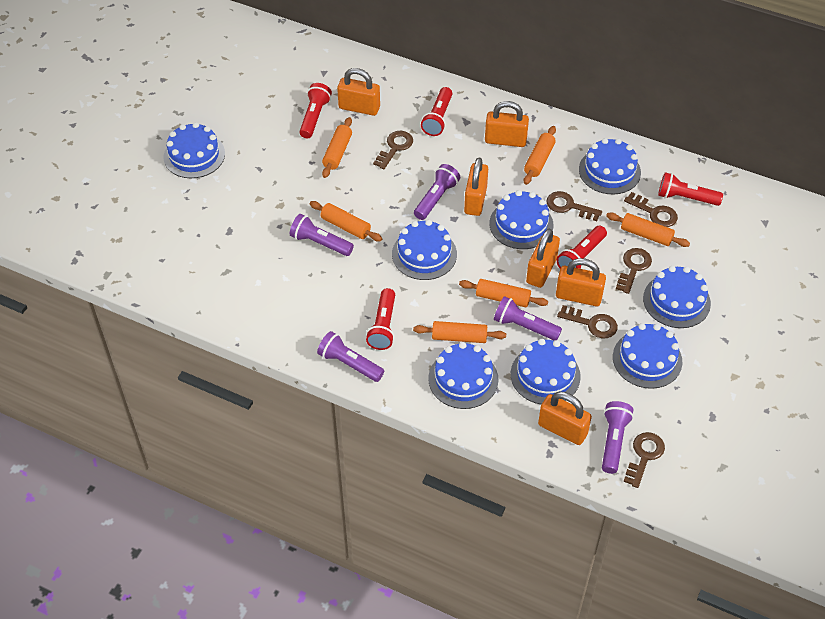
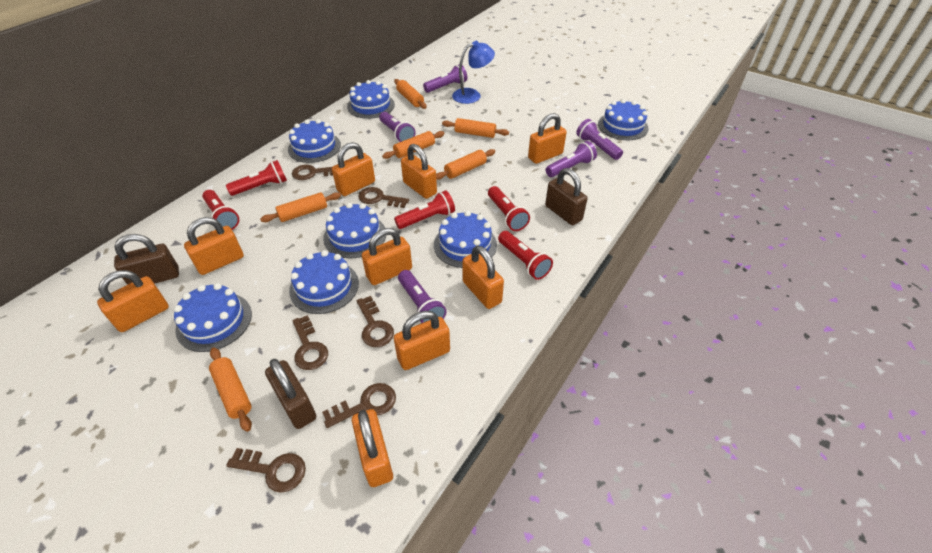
blue cake: [163,122,225,178] [392,219,457,280] [428,342,498,409] [489,190,554,249] [511,338,581,404] [579,138,641,195] [613,323,683,389] [643,266,711,328] = 8 -> [174,283,252,352] [288,119,341,163] [289,250,359,314] [323,203,386,258] [347,80,395,119] [434,211,497,268] [598,99,648,140] = 7
blue lamp: none = 0 -> [452,41,495,104] = 1
brown padlock: none = 0 -> [114,234,179,285] [265,359,316,429] [545,168,588,225] = 3
orange padlock: [337,68,380,116] [464,157,488,216] [485,101,529,147] [526,229,560,288] [538,391,592,445] [556,258,606,306] = 6 -> [97,270,169,332] [184,217,244,275] [332,142,375,196] [352,409,393,487] [362,228,412,285] [394,311,450,370] [401,144,437,199] [462,245,504,309] [528,113,567,164] = 9

